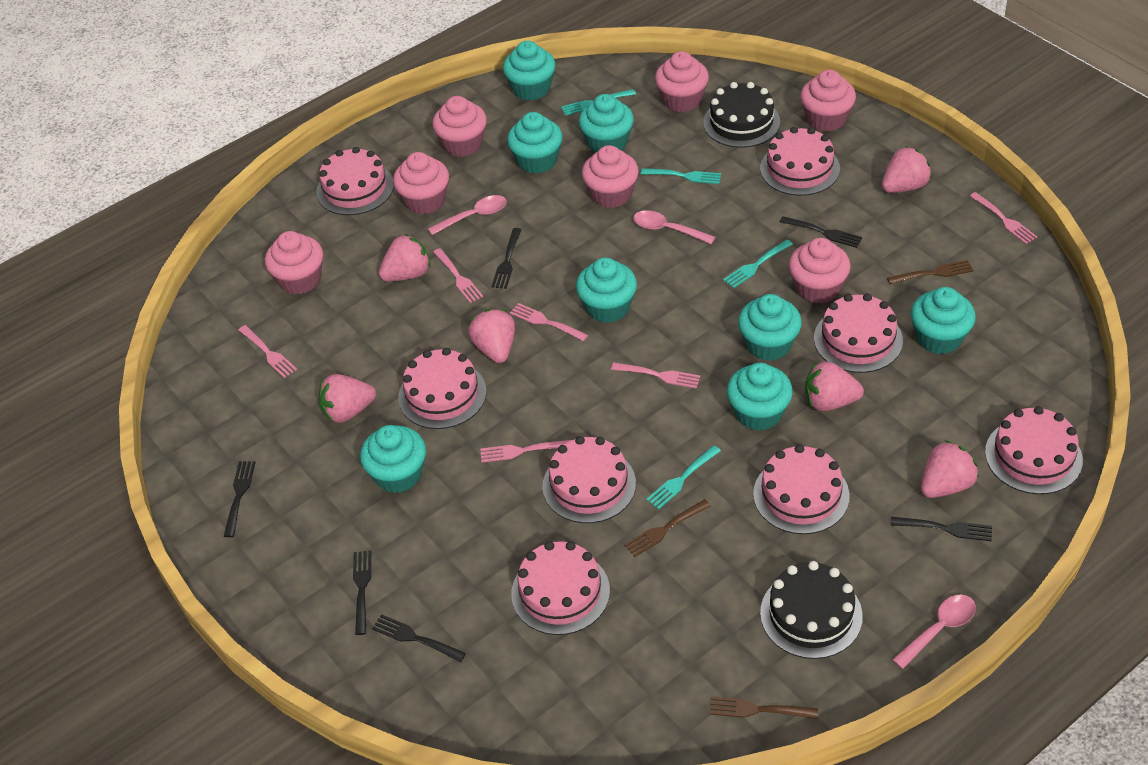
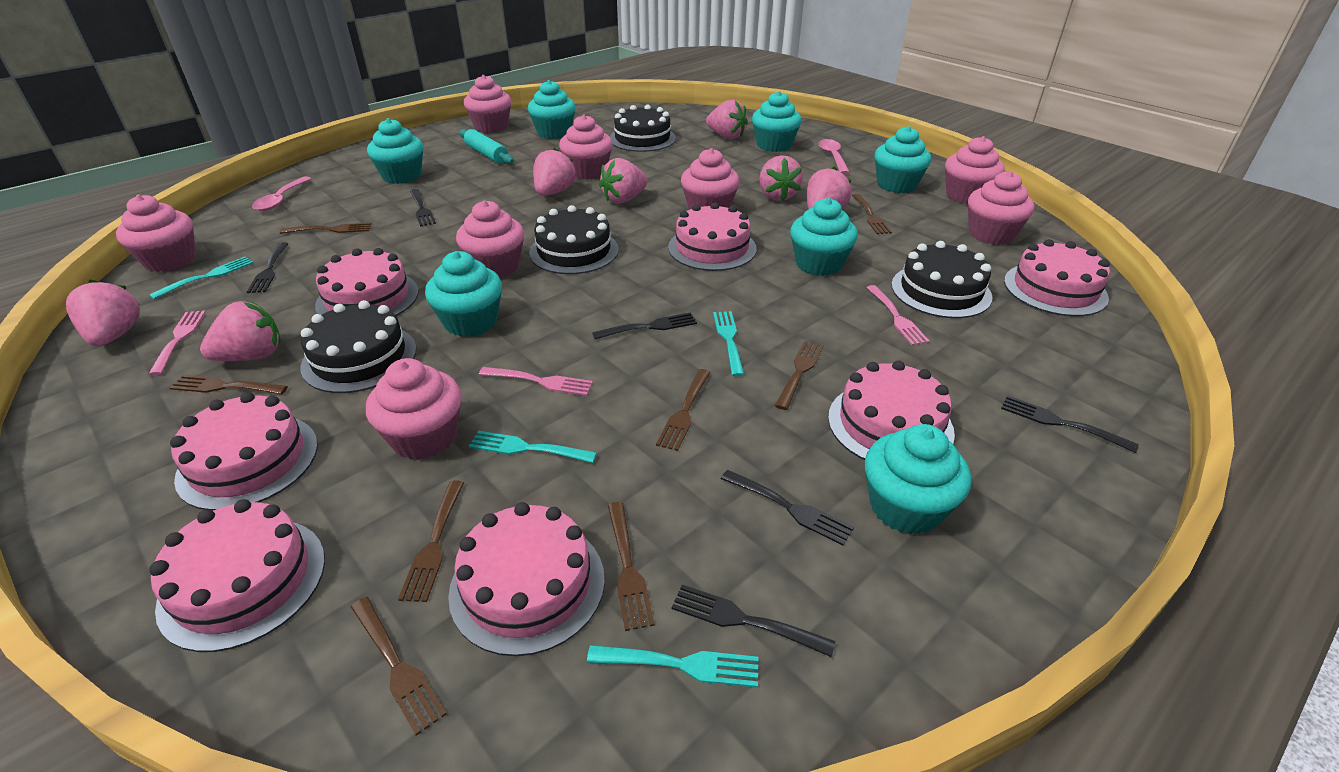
black cake: [703,82,780,148] [760,561,863,659] = 2 -> [300,300,417,393] [529,205,619,274] [610,105,676,152] [891,241,992,318] = 4
brown fork: [624,499,711,557] [710,696,818,719] [887,260,974,284] = 3 -> [169,375,288,395] [280,223,372,234] [351,597,446,735] [398,480,464,602] [608,502,654,631] [656,369,711,451] [775,341,824,410] [852,194,892,234] = 8
pink cake: [316,147,394,215] [398,348,486,429] [511,541,610,635] [543,436,636,523] [753,444,850,534] [760,127,840,196] [814,293,903,373] [985,406,1083,494] = 8 -> [149,499,325,652] [170,392,318,511] [315,248,419,316] [448,502,605,656] [668,202,757,271] [828,361,955,460] [1004,239,1110,316] = 7
pink cupcake: [265,231,323,295] [393,152,449,214] [432,96,487,157] [582,145,639,208] [655,51,709,112] [789,238,851,304] [800,70,856,132] = 7 -> [116,195,196,272] [366,358,462,460] [456,200,524,278] [464,75,511,133] [559,114,613,179] [681,148,740,210] [945,136,1005,204] [968,171,1034,245] = 8
pink fork: [239,325,297,378] [433,248,483,303] [480,440,571,463] [510,303,588,341] [611,362,700,389] [970,192,1037,244] = 6 -> [148,310,206,376] [479,367,593,396] [866,285,930,345] = 3
pink spoon: [428,195,507,235] [633,210,715,244] [892,595,976,669] = 3 -> [252,176,311,211] [818,139,850,174] = 2
pink strawberry: [319,374,376,423] [379,234,431,282] [468,309,515,363] [805,361,864,411] [882,146,932,193] [921,440,979,498] = 6 -> [66,280,140,346] [200,301,281,361] [533,148,576,196] [599,158,648,204] [706,100,748,139] [759,155,803,201] [807,167,852,209] = 7
turquoise cupcake: [360,425,426,493] [503,41,556,101] [507,112,562,174] [576,258,637,323] [579,94,634,153] [727,362,793,431] [738,294,802,361] [911,287,976,354] = 8 -> [367,118,423,184] [425,251,502,337] [528,80,576,139] [752,91,802,152] [790,198,858,276] [865,424,971,535] [875,126,931,193] = 7
turquoise rolling pin: none = 0 -> [459,129,514,164] = 1

